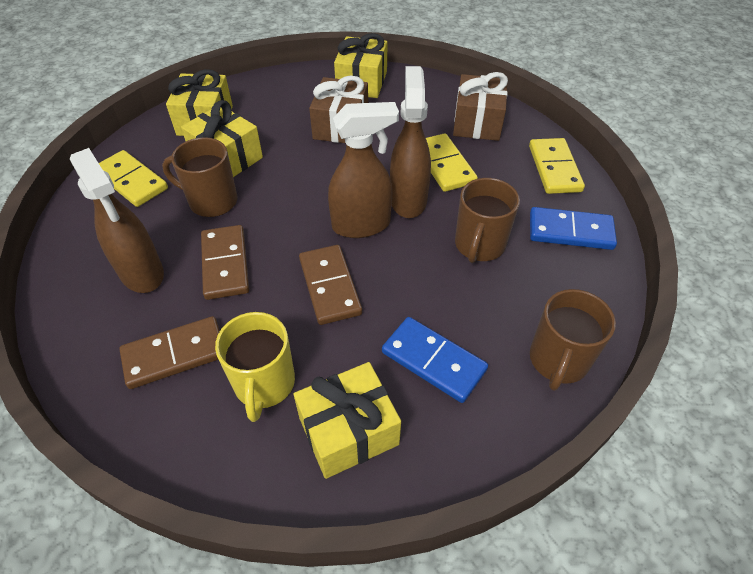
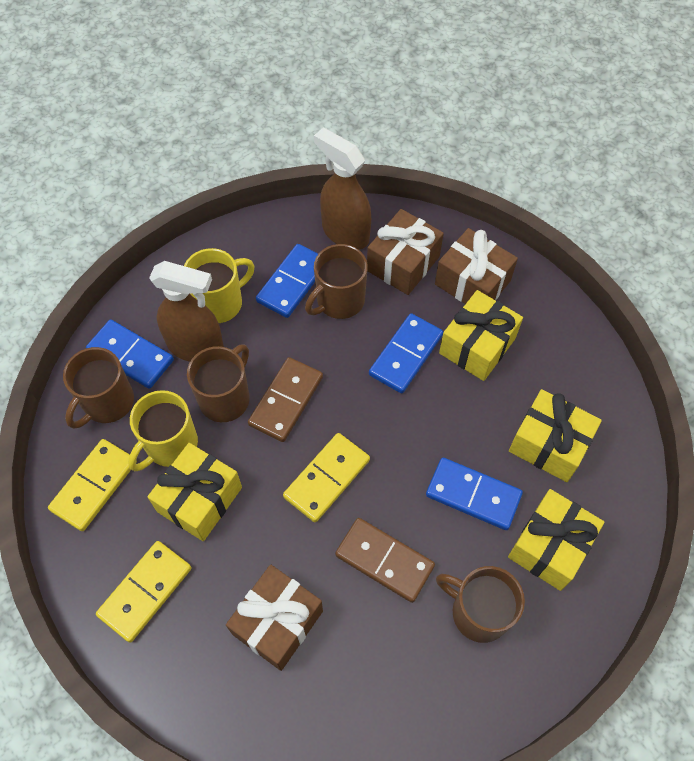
blue domino: [382,317,488,403] [530,207,617,250] = 2 -> [86,320,174,389] [256,244,318,318] [369,313,443,394] [426,458,523,530] = 4
brown domino: [119,316,220,389] [201,225,249,300] [299,245,362,325] = 3 -> [248,357,323,442] [335,518,435,603] = 2
brown gift: [309,76,368,143] [453,72,508,141] = 2 -> [226,565,323,671] [367,209,444,295] [435,228,518,304] = 3
brown mug: [162,137,238,217] [455,178,520,263] [530,289,616,391] = 3 -> [63,347,134,429] [187,344,250,422] [305,244,368,319] [436,566,525,643] = 4
brown spray bottle: [70,148,164,293] [328,102,399,238] [390,66,431,218] = 3 -> [149,261,224,362] [314,128,371,250] = 2
yellow mug: [215,312,295,422] = 1 -> [128,390,198,471] [184,248,254,323] = 2

